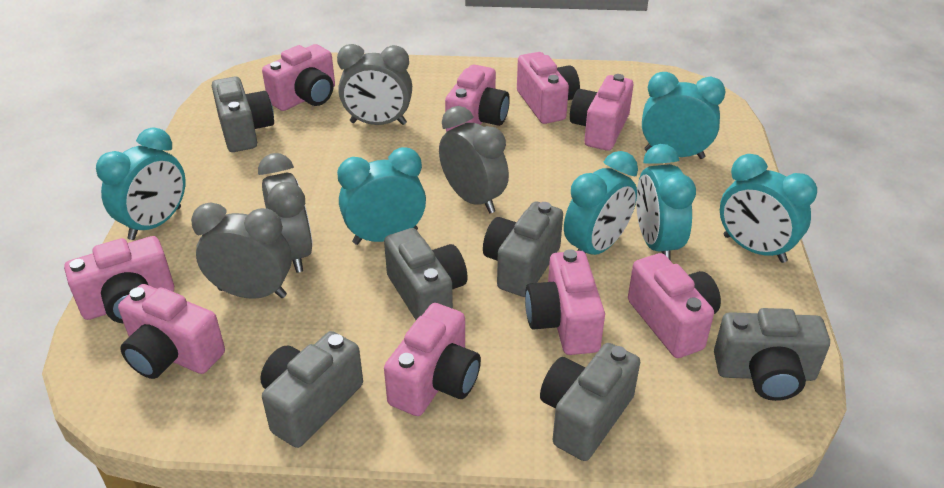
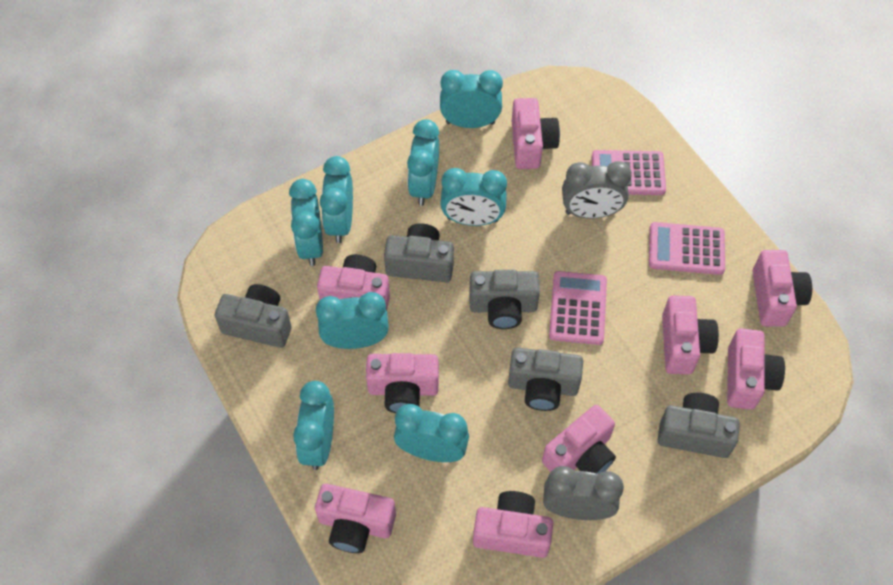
grey camera: [212,77,274,152] [260,331,363,448] [384,228,468,320] [483,202,563,297] [540,343,640,461] [714,308,830,401] = 6 -> [215,284,292,348] [384,223,454,282] [469,270,540,329] [508,348,583,411] [658,393,740,458] = 5
grey clock: [191,202,292,299] [258,153,313,273] [337,44,412,125] [439,106,509,213] = 4 -> [543,466,624,520] [562,161,632,219] = 2
pink calculator: none = 0 -> [549,271,607,345] [592,150,666,195] [649,222,725,275] = 3
turquoise clock: [96,128,186,240] [337,147,426,245] [564,151,638,255] [636,144,696,260] [642,72,726,159] [720,154,817,263] = 6 -> [289,179,323,266] [293,381,334,470] [316,292,389,349] [320,156,353,243] [394,404,469,462] [407,119,439,206] [440,70,503,128] [440,168,507,226] = 8

